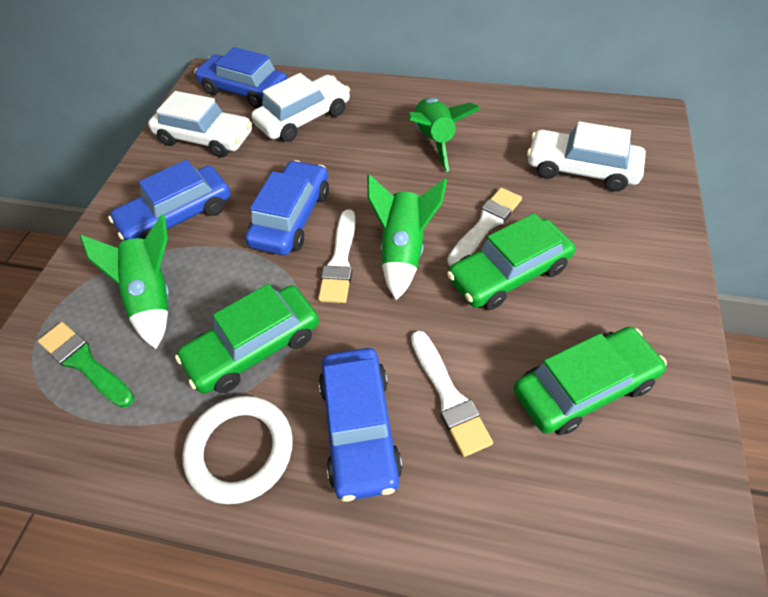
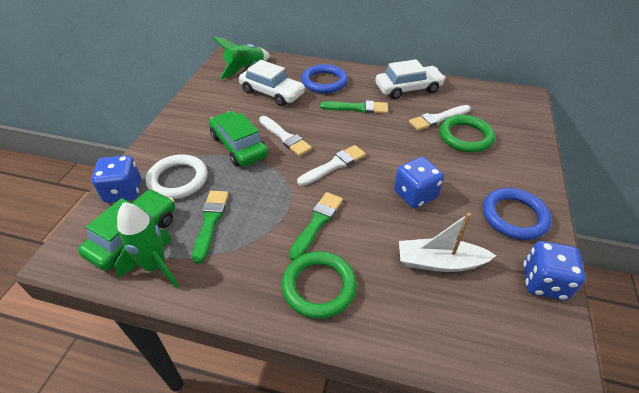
blue car: [108,160,231,241] [194,47,288,108] [245,160,329,255] [319,348,403,502] = 4 -> none = 0
blue dice: none = 0 -> [92,155,141,203] [394,157,444,208] [523,241,585,300] = 3
blue ring: none = 0 -> [301,64,348,93] [483,188,552,240] = 2
green brush: [38,322,134,408] = 1 -> [192,191,229,264] [289,192,343,260] [320,100,388,114] = 3
green car: [175,284,319,393] [447,213,575,310] [514,327,667,435] = 3 -> [78,189,175,271] [209,111,268,167] = 2
green ring: none = 0 -> [282,251,357,319] [439,115,495,152] = 2
green rocket: [80,214,169,349] [367,174,447,300] [408,98,480,172] = 3 -> [114,202,178,288] [212,37,270,79] = 2
white boat: none = 0 -> [399,213,496,272] = 1
white car: [148,91,252,158] [251,73,350,142] [527,121,646,192] = 3 -> [239,60,305,106] [375,59,446,99] = 2

